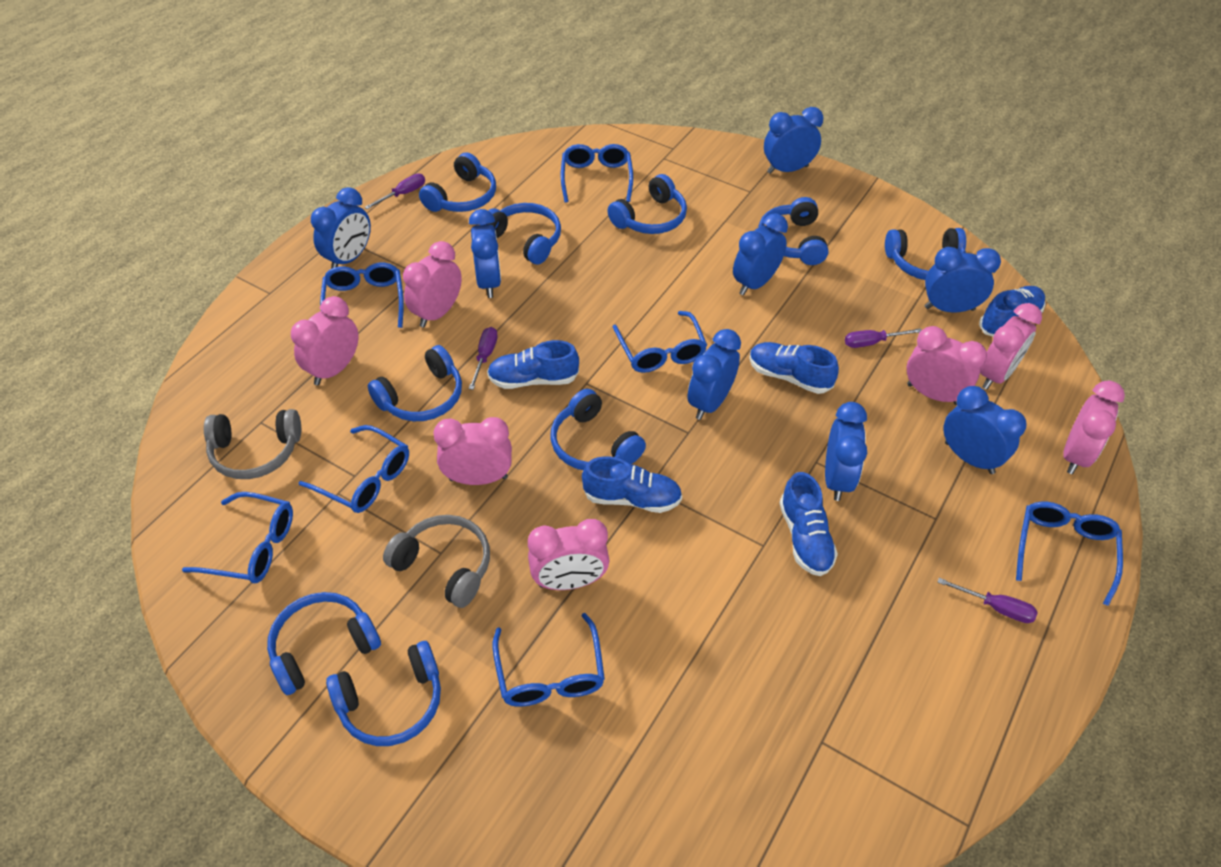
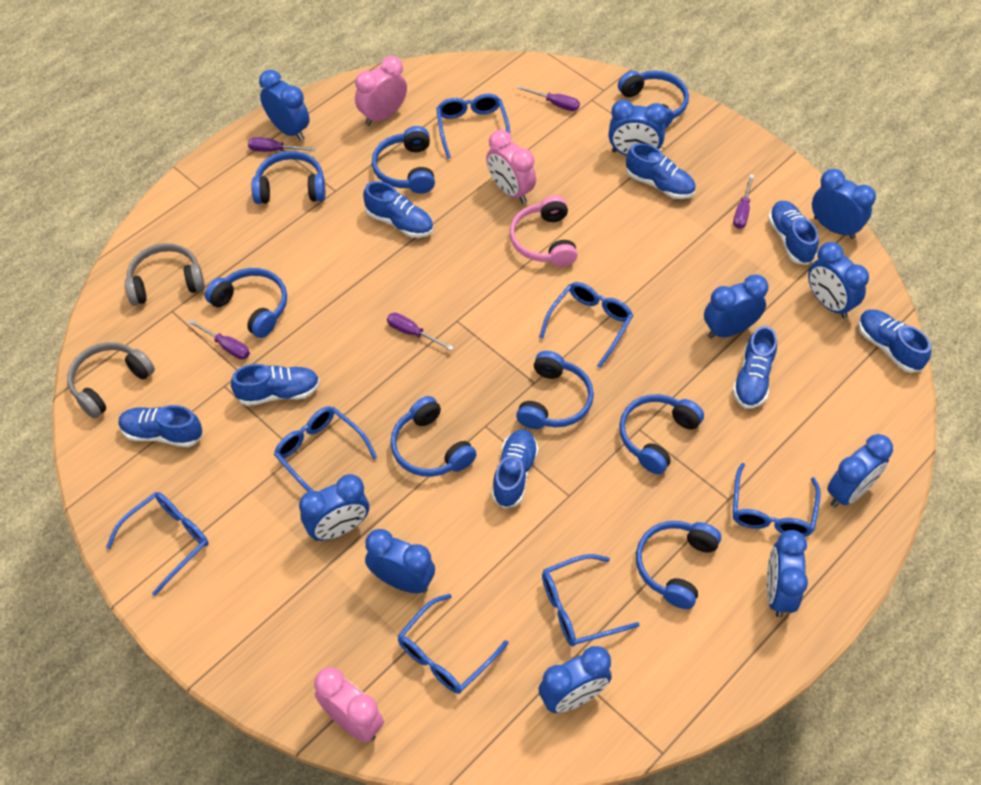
blue clock: [311,187,371,269] [469,209,501,298] [688,329,741,420] [733,213,788,295] [764,107,823,174] [825,402,867,501] [925,247,1001,313] [944,386,1027,474] = 8 -> [259,70,309,141] [299,474,369,541] [365,529,435,593] [538,646,612,713] [609,99,668,156] [704,274,768,339] [767,530,808,618] [808,242,869,319] [812,169,876,239] [827,434,893,507] = 10
blue headphones: [267,592,381,695] [326,641,441,746] [368,345,462,421] [419,152,496,212] [480,203,561,265] [550,389,646,470] [607,174,687,234] [759,197,829,265] [885,228,966,280] = 9 -> [205,268,287,338] [251,151,325,204] [372,126,435,194] [391,396,477,477] [516,351,594,429] [618,70,689,128] [619,394,704,474] [636,521,721,609] = 8
blue shoe: [487,340,579,389] [582,456,682,513] [749,342,839,394] [780,472,838,576] [979,286,1046,337] = 5 -> [118,405,203,447] [231,364,320,406] [363,181,433,238] [491,429,539,508] [626,143,696,199] [733,326,777,409] [768,201,819,265] [858,309,931,373] = 8
pink clock: [291,296,358,385] [403,241,462,328] [433,417,512,485] [528,519,610,590] [907,326,987,405] [980,303,1042,390] [1063,380,1125,474] = 7 -> [314,667,384,742] [355,56,407,126] [486,130,536,204] = 3
pink headphones: none = 0 -> [510,196,578,267] = 1
purple screwdriver: [365,174,425,209] [469,327,498,390] [845,328,921,348] [937,578,1037,623] = 4 -> [188,319,250,359] [248,137,316,152] [387,313,453,350] [517,86,580,111] [733,175,754,229] = 5

